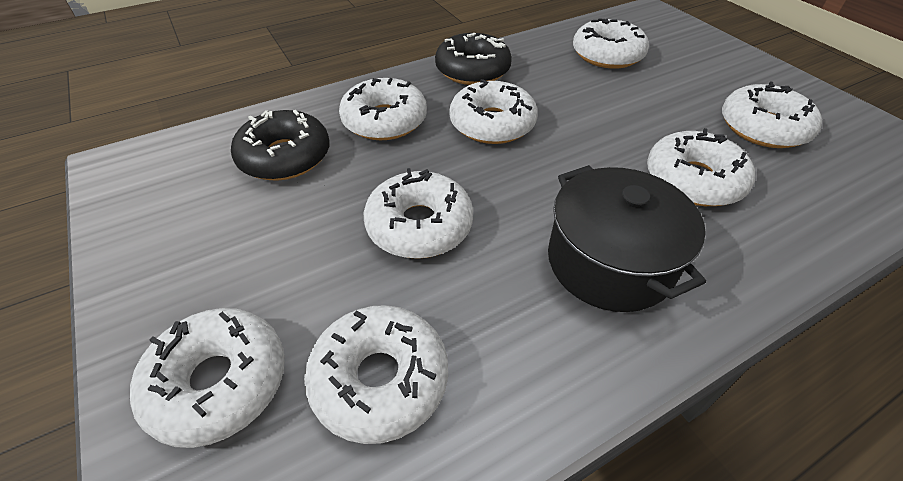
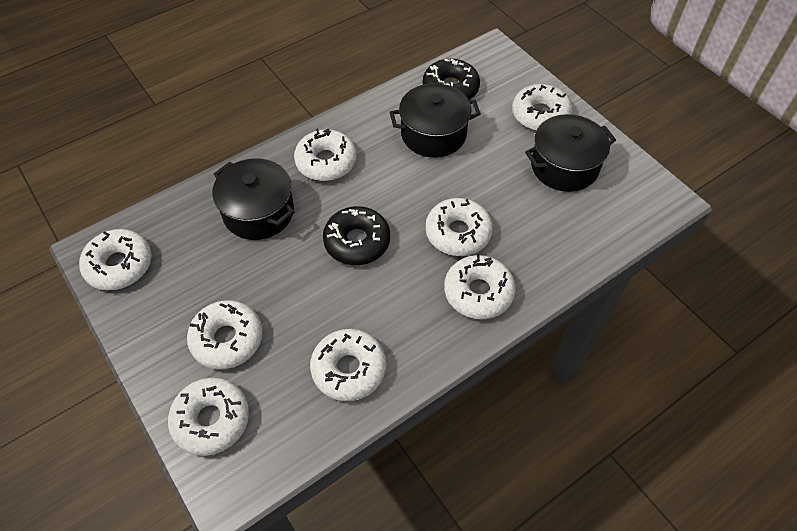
black pot: [548,165,706,312] = 1 -> [212,158,294,240] [390,83,481,158] [525,114,616,192] = 3

